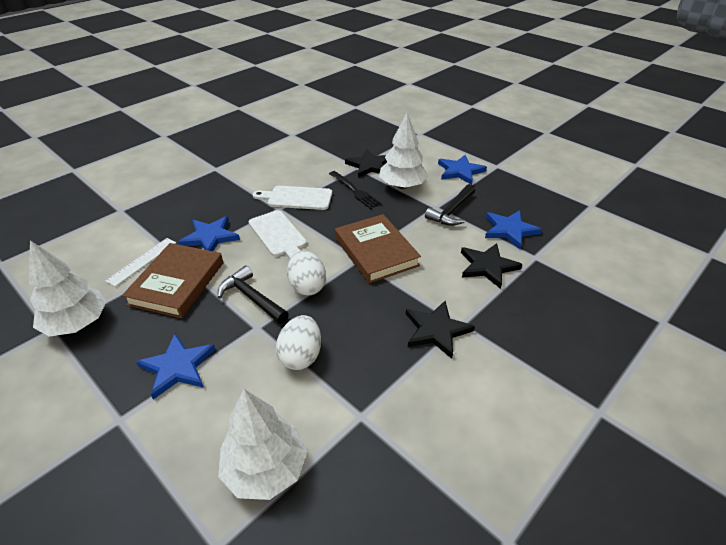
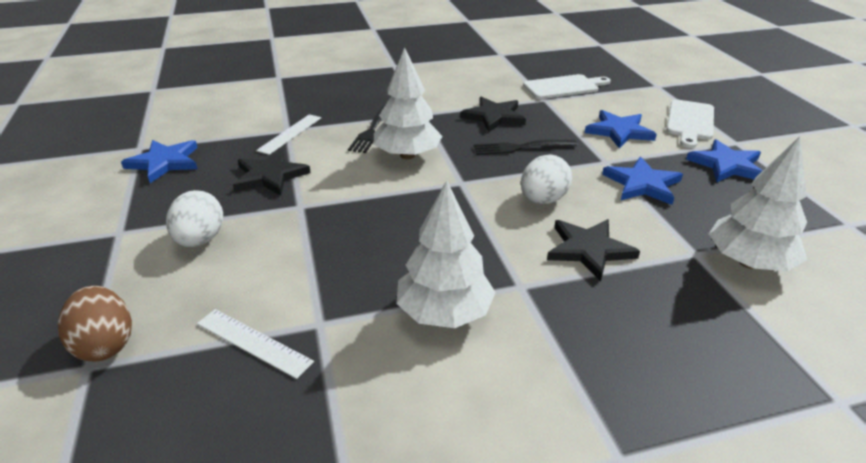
black fork: [329,171,381,209] = 1 -> [348,105,385,153] [474,140,578,155] = 2
black hammer: [218,266,289,324] [425,184,475,226] = 2 -> none = 0
brown book: [122,243,223,318] [335,214,421,283] = 2 -> none = 0
brown egg: none = 0 -> [58,286,132,361] = 1
white ruler: [105,238,176,287] = 1 -> [197,309,314,379] [256,114,321,155] = 2

